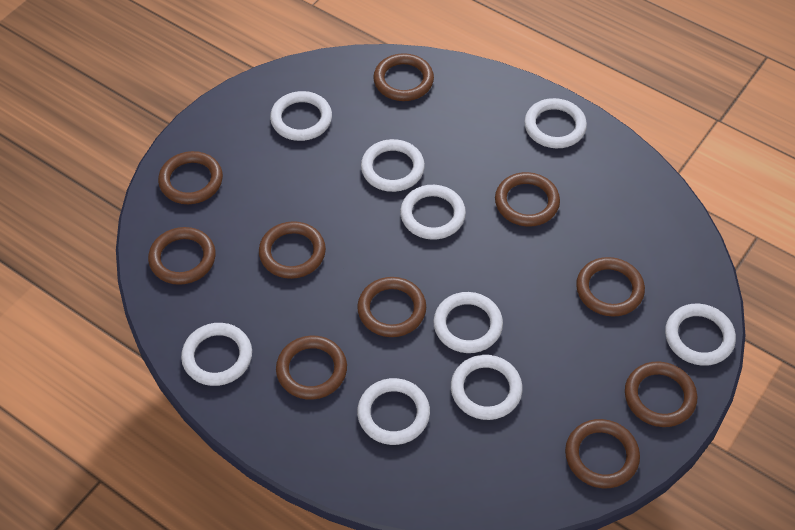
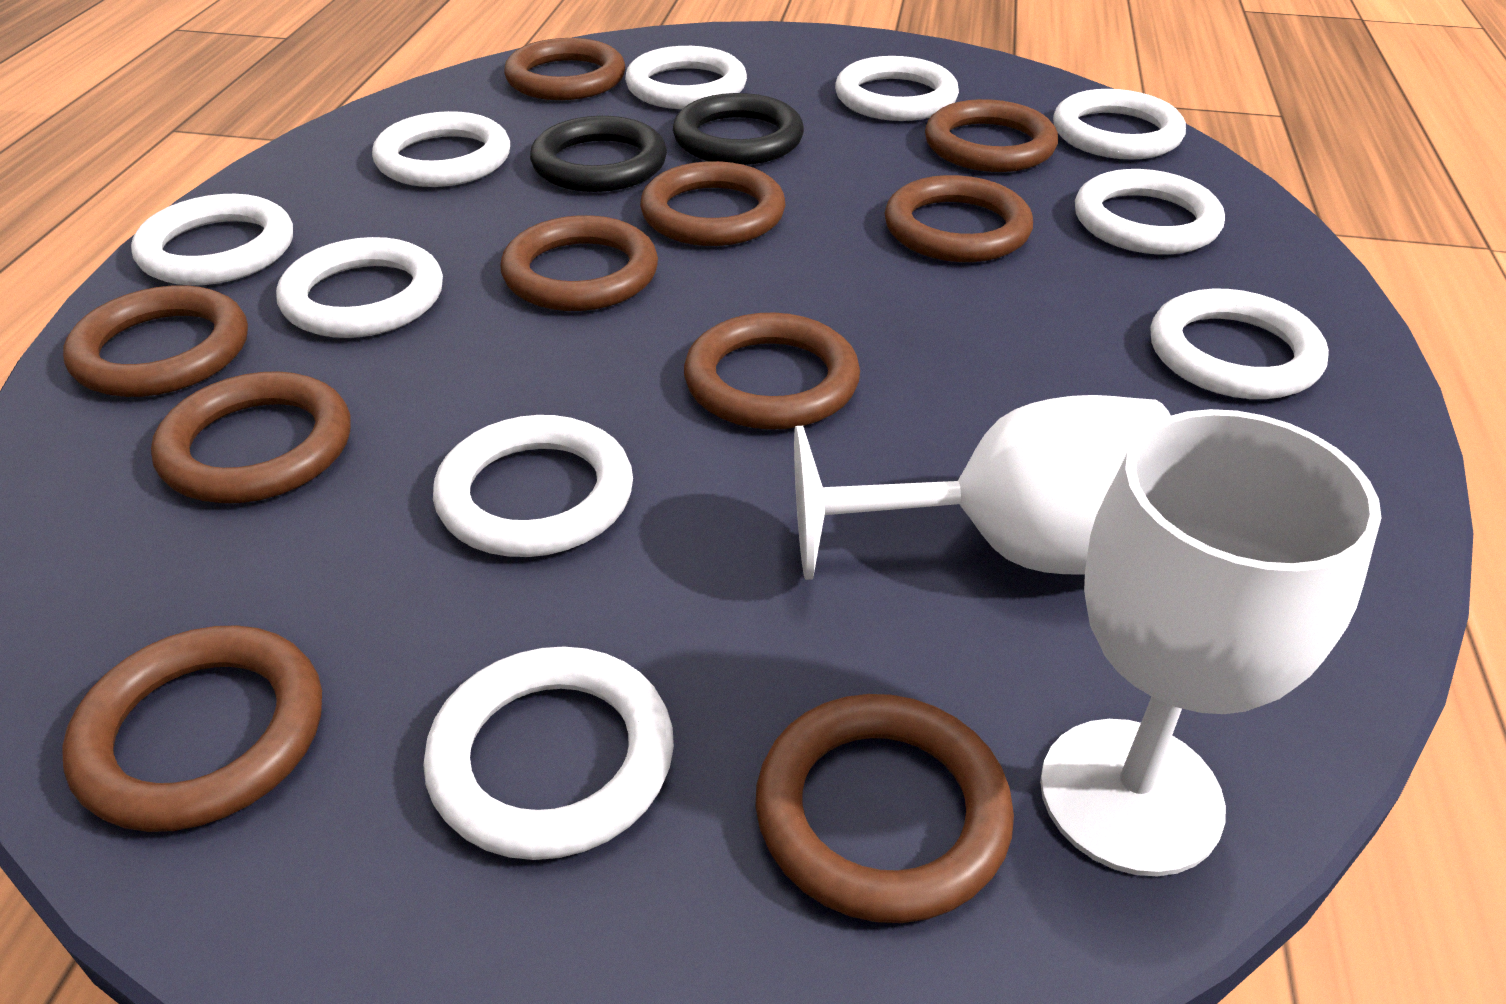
black ring: none = 0 -> [530,116,667,192] [673,93,804,165] = 2
white goblet: none = 0 -> [794,395,1171,580] [1040,409,1381,876] = 2
white ring: [181,323,252,386] [270,91,332,141] [357,378,430,445] [361,139,425,192] [400,185,466,240] [433,292,503,353] [451,355,523,420] [524,98,587,148] [665,304,736,366] = 9 -> [131,194,293,286] [276,237,443,338] [372,111,510,187] [423,646,674,860] [433,415,633,557] [625,46,747,109] [835,56,959,121] [1053,89,1186,159] [1075,169,1225,254] [1150,289,1329,399] = 10

